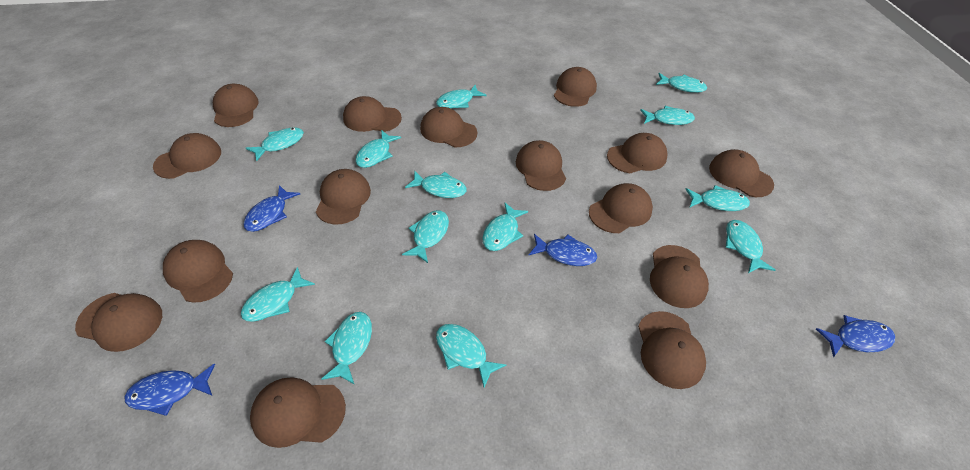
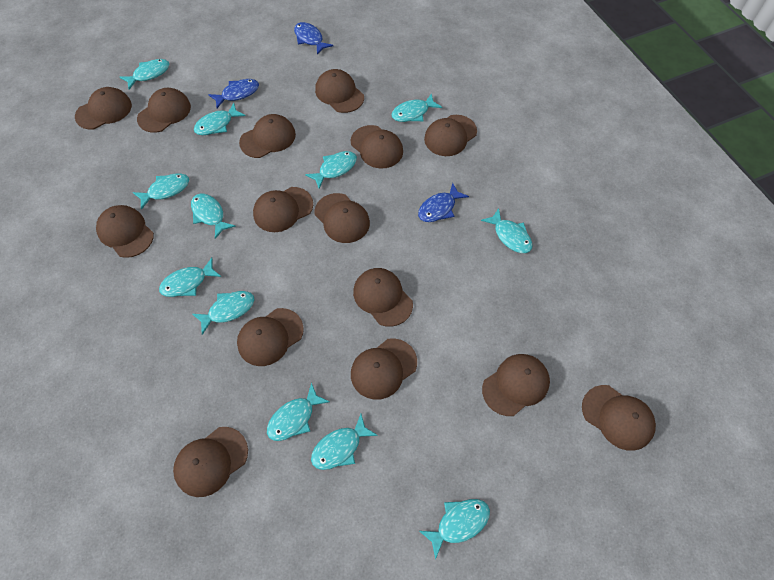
blue fish: [124,364,215,416] [243,185,300,232] [528,234,597,266] [816,315,895,357] = 4 -> [208,79,259,108] [294,22,333,55] [418,183,469,222] = 3
turquoise fish: [241,267,315,322] [246,127,304,161] [322,312,372,385] [355,130,401,168] [402,210,449,263] [405,170,467,198] [436,85,487,108] [436,324,506,387] [482,203,528,251] [640,106,695,125] [656,73,707,93] [686,185,750,211] [726,220,775,273] = 13 -> [120,59,169,90] [133,173,189,210] [159,258,221,297] [191,193,236,239] [192,291,255,335] [194,103,245,135] [267,383,330,441] [305,151,357,189] [311,414,378,470] [391,94,442,122] [419,499,490,560] [481,208,533,253] = 12

